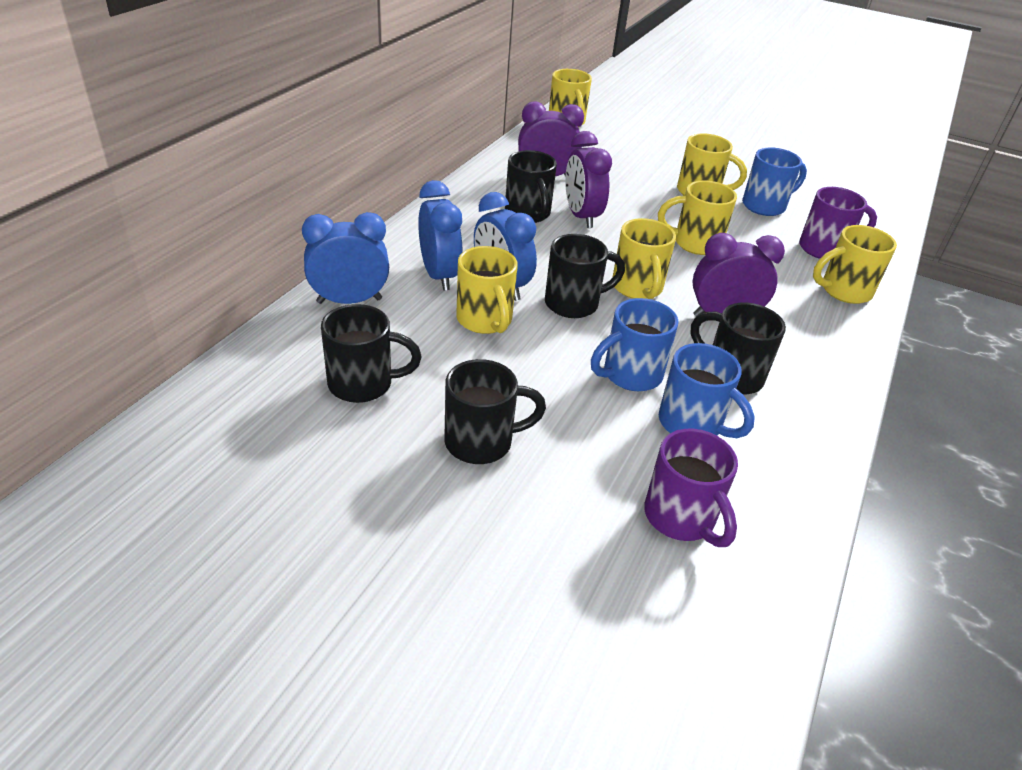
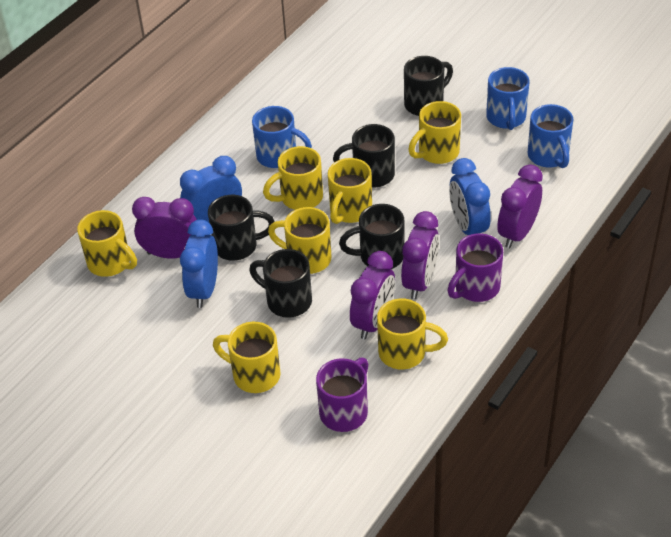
purple clock: [518,102,584,176] [565,131,612,228] [693,233,785,316] = 3 -> [132,197,197,259] [350,251,395,339] [401,211,439,299] [497,165,543,248] = 4
yellow mug: [456,246,518,334] [549,69,592,127] [612,218,676,299] [658,180,737,255] [677,133,747,195] [813,225,897,304] = 6 -> [77,210,137,277] [213,322,280,393] [263,146,323,210] [268,207,331,274] [328,158,372,224] [377,298,448,370] [408,101,461,164] = 7

